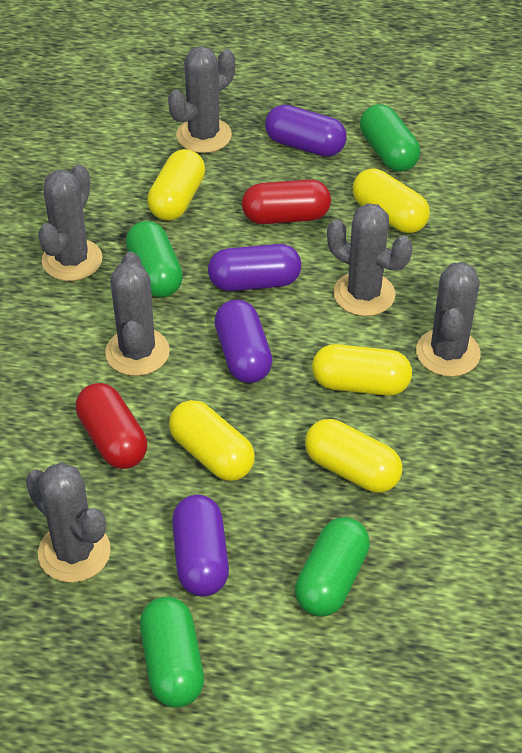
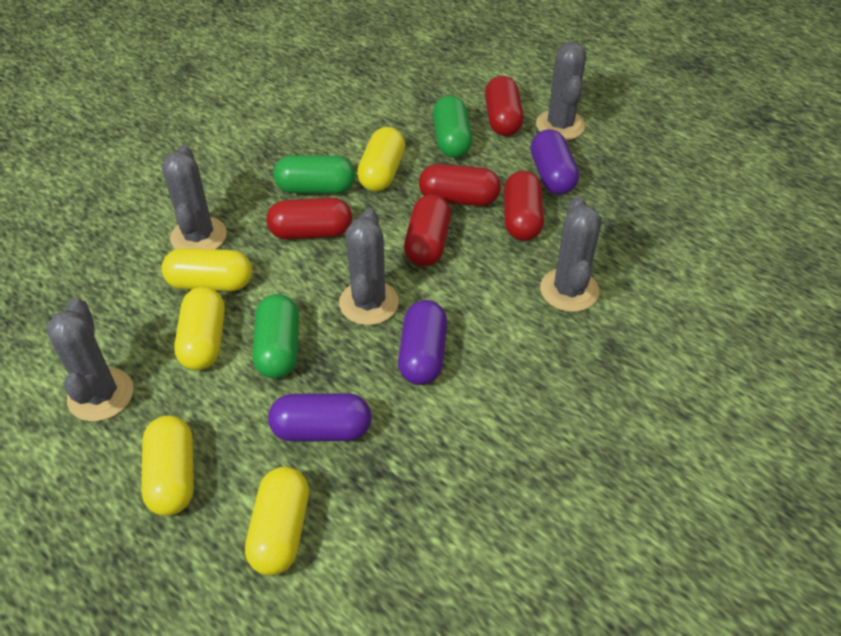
green capsule: [126,221,183,297] [140,596,204,708] [295,517,370,617] [360,104,420,172] = 4 -> [252,294,299,378] [274,155,355,194] [433,95,473,158] = 3
grey cactus: [26,462,111,583] [38,164,102,281] [105,252,170,376] [168,46,235,153] [327,203,412,316] [416,262,480,377] = 6 -> [46,298,134,421] [162,145,227,249] [339,209,399,325] [536,42,586,140] [540,196,602,312] = 5
purple capsule: [172,495,229,597] [208,244,301,291] [214,300,273,383] [265,105,347,157] = 4 -> [268,393,372,442] [398,300,447,385] [530,129,579,194] = 3
red capsule: [76,383,147,469] [242,179,331,224] = 2 -> [267,198,352,239] [404,194,451,266] [419,164,501,206] [485,76,524,136] [504,171,544,241] = 5

